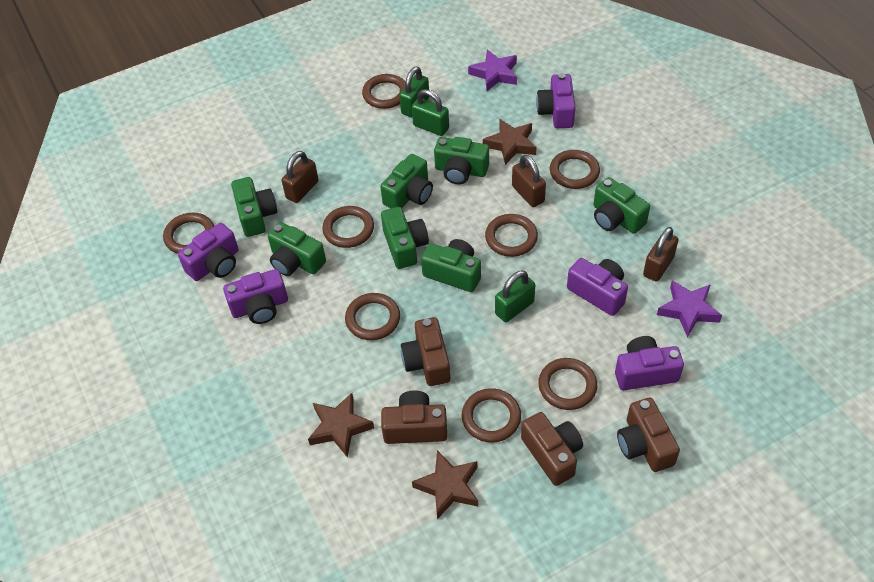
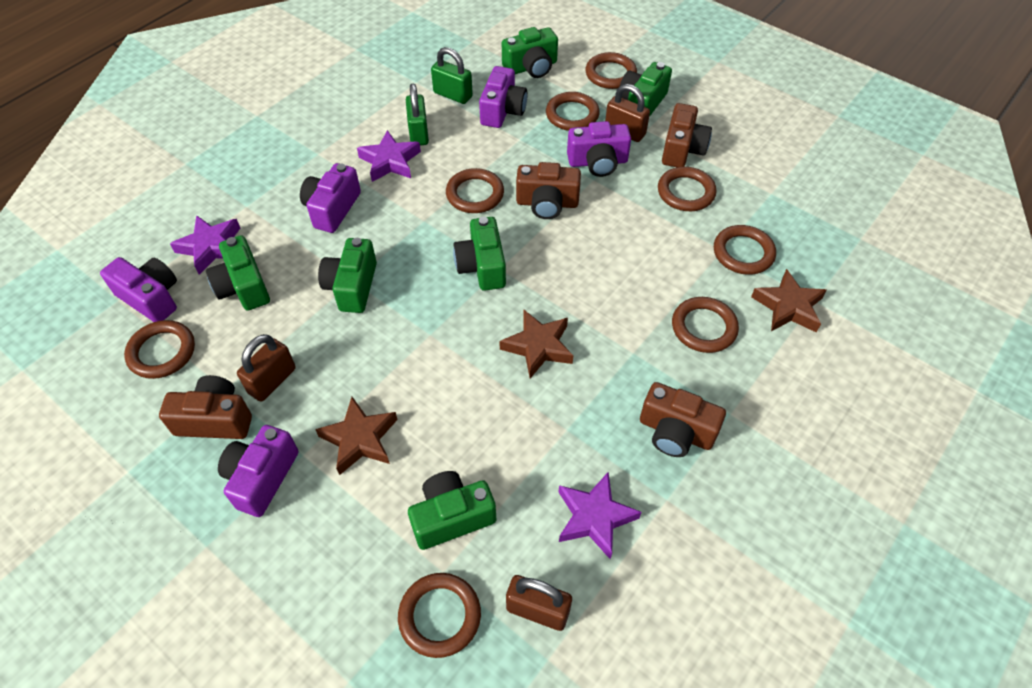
green camera: [231,177,277,237] [267,222,326,276] [380,154,433,208] [381,207,429,269] [421,239,481,292] [434,137,489,184] [593,177,650,234] = 7 -> [206,235,270,311] [318,238,377,313] [408,471,496,550] [453,217,506,291] [502,27,558,78] [619,62,672,117] = 6
green padlock: [399,66,429,117] [412,89,449,136] [495,270,535,322] = 3 -> [406,84,429,145] [431,47,473,104] = 2
purple star: [468,49,517,91] [657,280,722,337] = 2 -> [170,215,240,275] [357,130,421,182] [558,472,642,559] = 3

